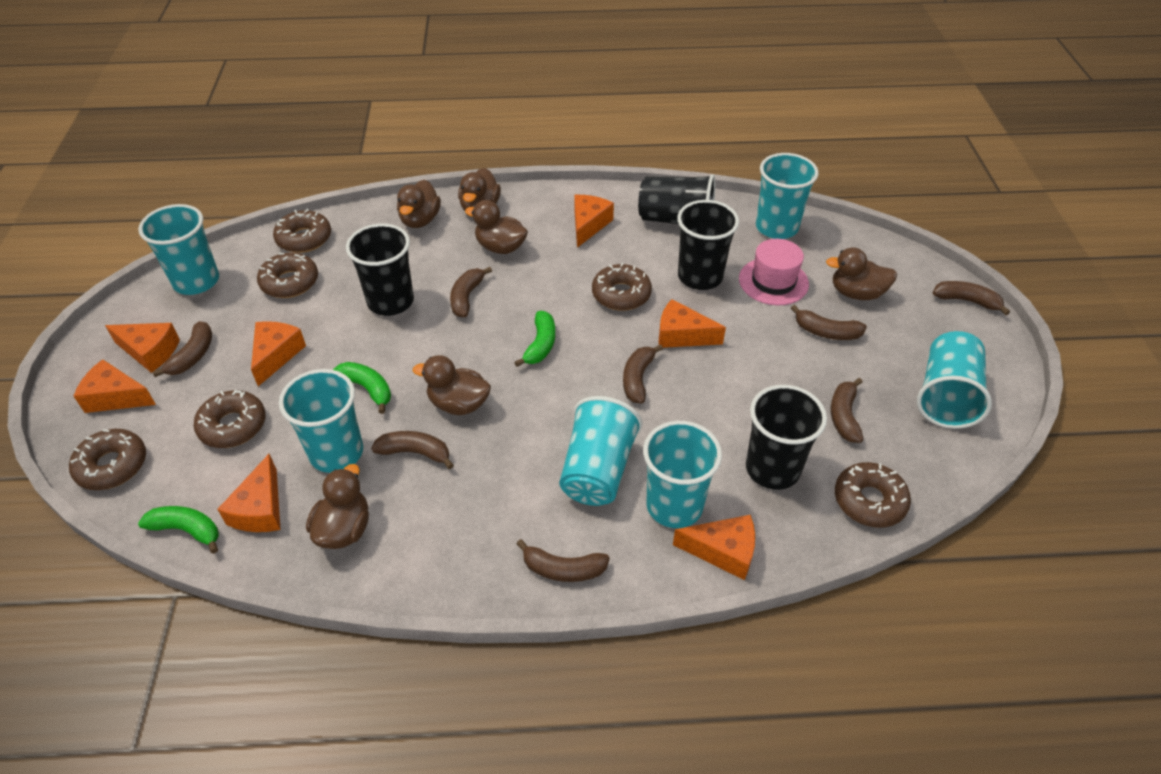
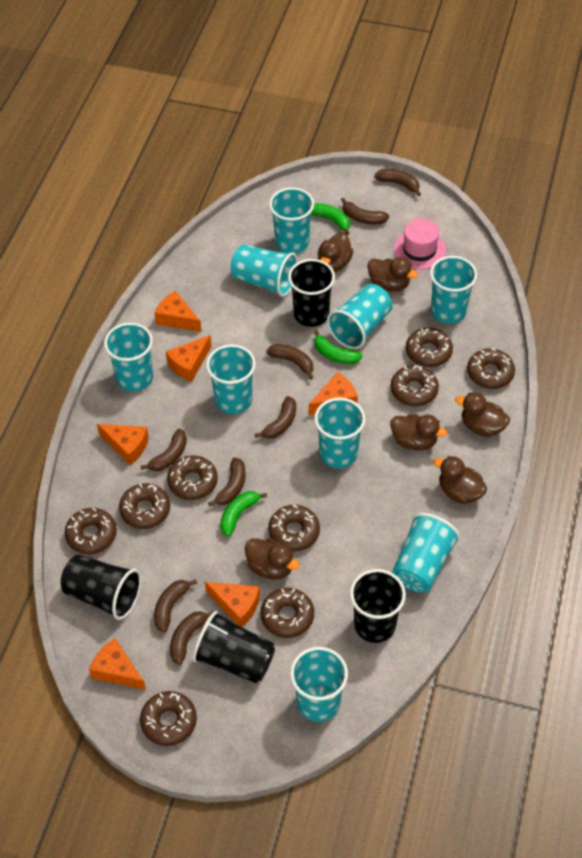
brown donut: [69,429,146,490] [194,390,266,448] [257,253,318,298] [273,209,331,253] [592,263,652,311] [835,462,911,528] = 6 -> [64,508,117,554] [119,483,170,529] [140,691,197,746] [167,455,218,500] [260,588,314,638] [268,505,320,552] [391,365,439,406] [406,327,453,367] [467,348,515,389] = 9
orange cheese: [74,359,156,413] [105,323,180,373] [217,454,281,532] [251,321,306,386] [574,195,614,248] [659,299,726,348] [673,515,755,580] = 7 -> [89,638,146,690] [97,424,149,465] [154,291,202,332] [166,335,211,382] [205,582,260,627] [309,372,358,415] = 6
turquoise cup: [138,204,219,295] [279,369,363,473] [559,396,642,506] [643,421,722,528] [756,153,819,239] [917,331,992,429] = 6 -> [104,323,153,392] [206,344,256,414] [231,244,298,297] [269,187,314,253] [290,647,348,722] [314,398,365,468] [327,284,392,349] [392,513,460,593] [430,256,477,324] = 9

